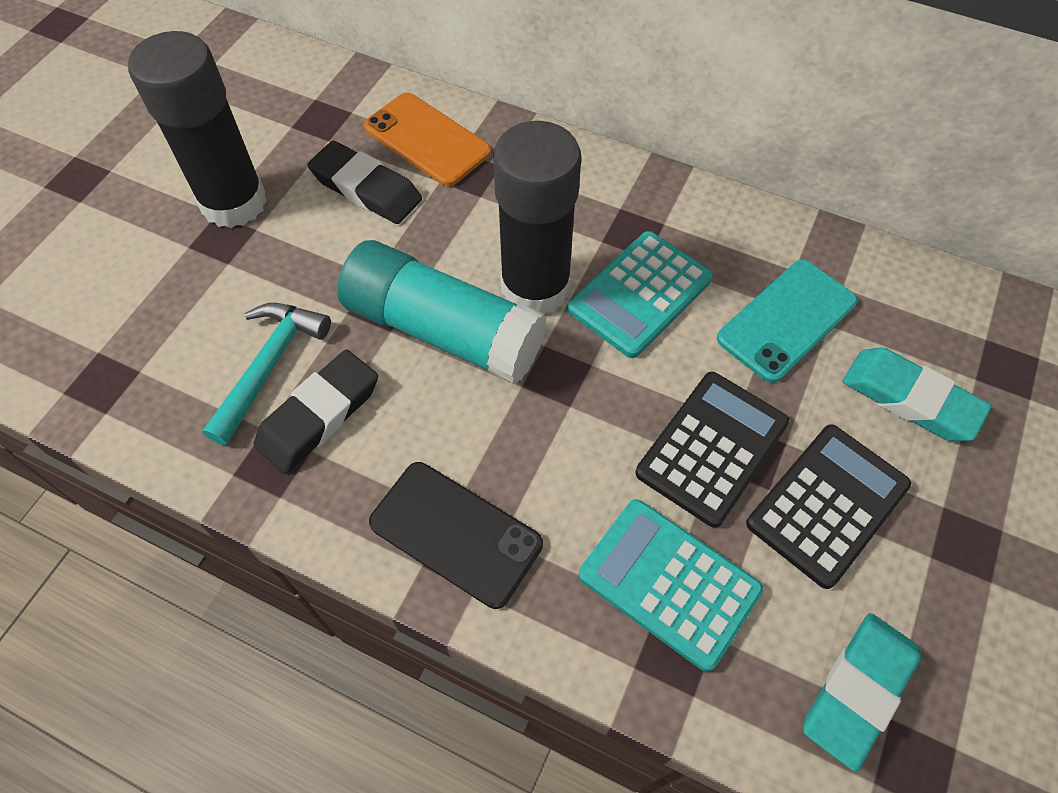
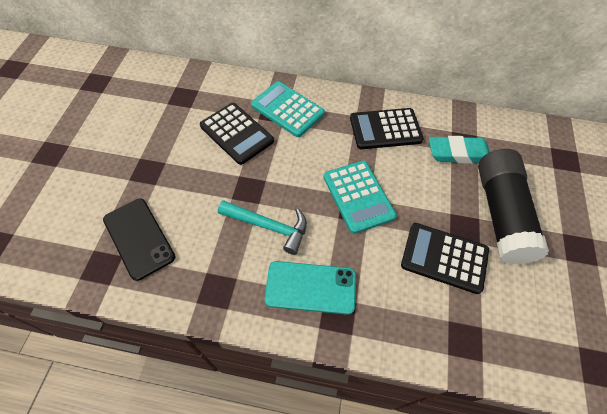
black calculator: [636,372,789,528] [746,424,911,589] = 2 -> [200,103,274,165] [350,108,424,149] [401,223,489,294] = 3
black eraser: [254,350,378,474] [307,141,422,224] = 2 -> none = 0
black glue stick: [128,31,267,228] [493,121,581,314] = 2 -> [478,149,549,264] = 1
orange phone: [364,93,491,186] = 1 -> none = 0
turquoise eraser: [803,613,921,772] [843,348,992,441] = 2 -> [429,136,490,164] = 1
turquoise glue stick: [337,240,547,384] = 1 -> none = 0

